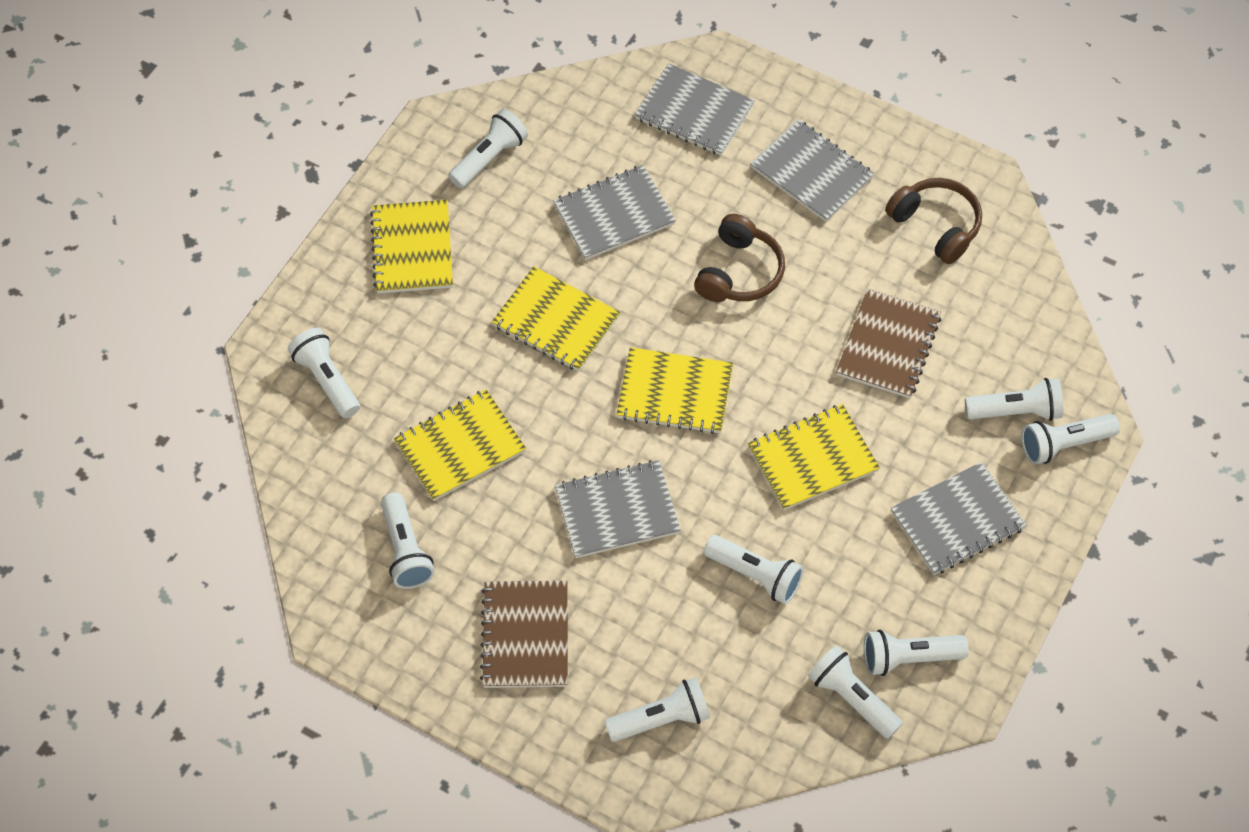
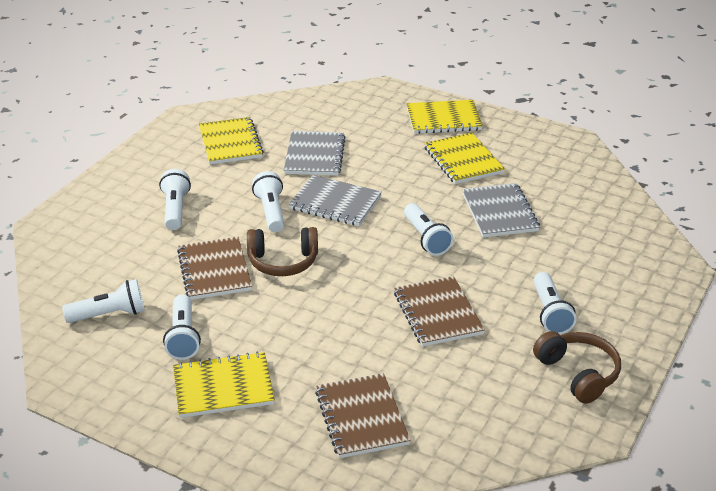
brown notebook: [480,580,568,688] [836,288,941,398] = 2 -> [177,237,252,300] [315,373,411,458] [394,276,485,347] = 3
grey notebook: [553,165,676,260] [555,460,681,558] [635,63,755,156] [750,119,874,222] [891,462,1027,575] = 5 -> [284,131,345,176] [289,175,382,226] [462,183,540,237] = 3
white flashlight: [288,328,360,418] [381,492,435,589] [448,109,528,188] [605,677,710,742] [704,535,804,604] [808,645,903,739] [864,630,969,676] [965,378,1063,421] [1021,414,1120,465] = 9 -> [62,279,145,323] [159,169,191,230] [163,295,201,360] [252,171,285,232] [404,203,453,256] [533,272,577,335] = 6
yellow notebook: [370,200,453,293] [394,389,526,501] [492,266,620,371] [616,347,733,434] [748,404,880,510] = 5 -> [173,352,275,418] [199,117,264,164] [406,100,483,134] [424,133,505,184] = 4

